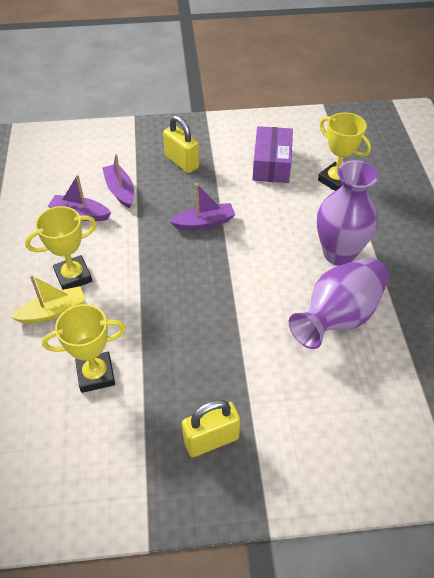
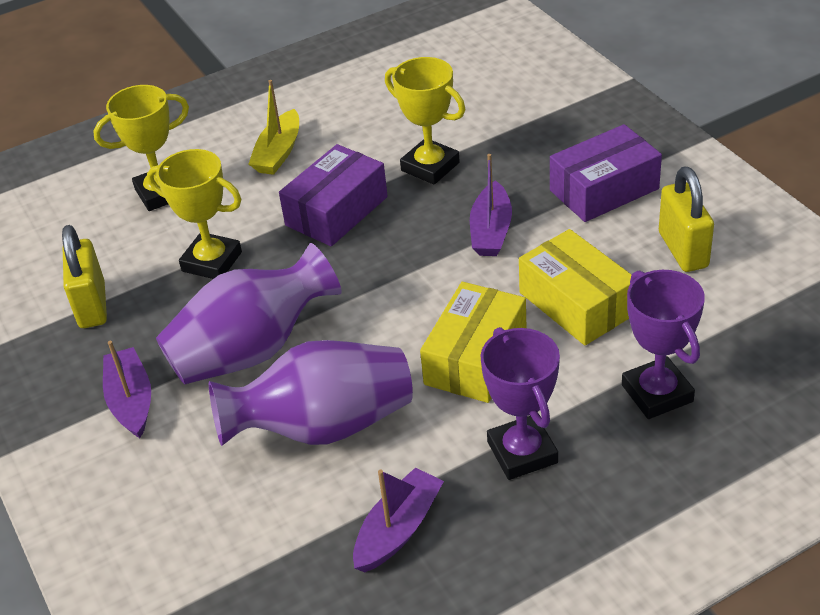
purple box: [252,126,293,183] = 1 -> [279,144,388,246] [550,124,662,222] = 2
purple trophy: none = 0 -> [480,327,560,480] [622,270,705,419] = 2
yellow box: none = 0 -> [420,282,526,403] [519,229,632,345] = 2

